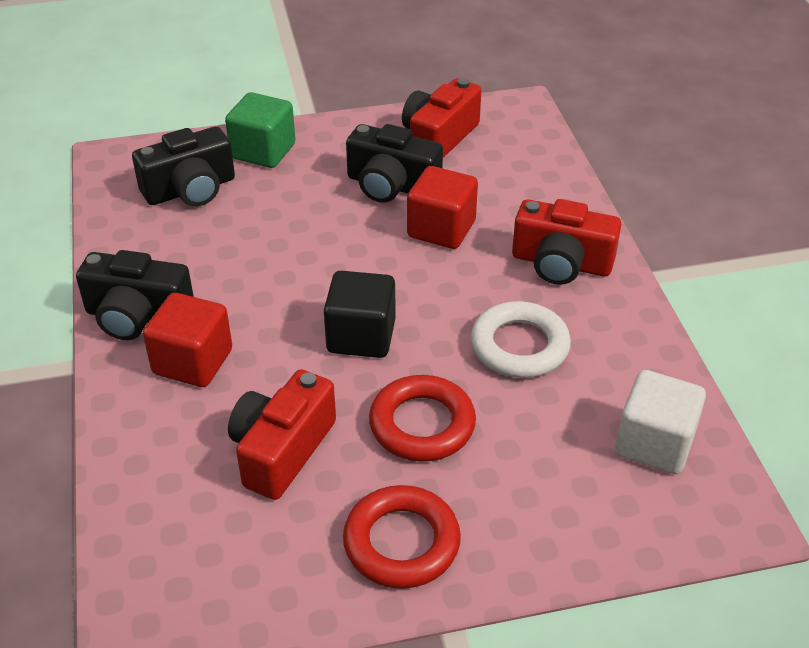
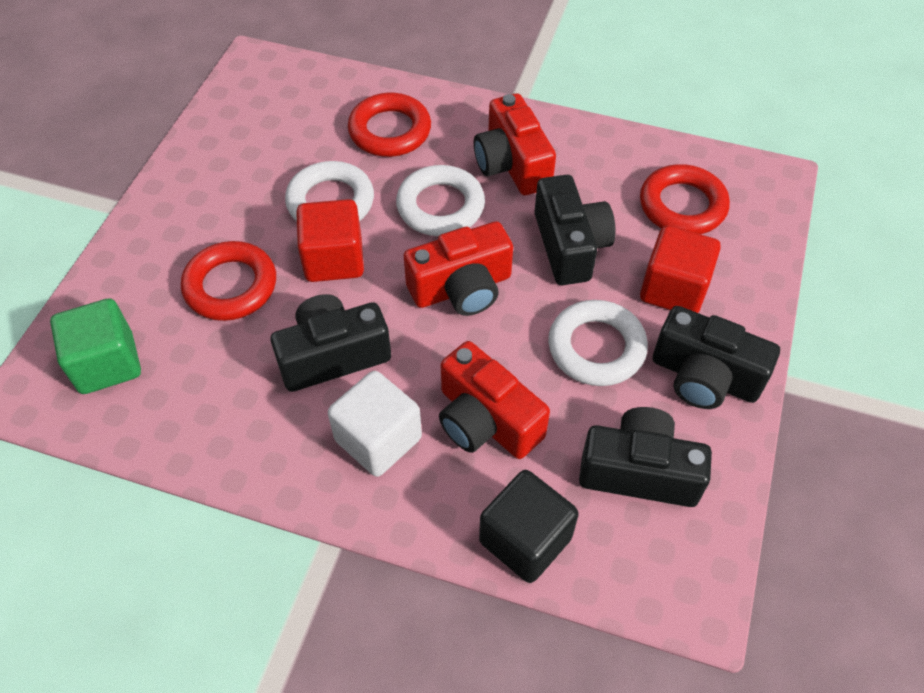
black camera: [76,250,194,340] [132,126,235,206] [346,124,443,203] = 3 -> [270,294,391,392] [534,175,616,285] [579,407,712,507] [653,306,780,409] = 4
red ring: [343,485,461,589] [369,375,476,462] = 2 -> [181,241,276,321] [348,93,431,157] [640,164,730,234] = 3
white ring: [471,301,571,378] = 1 -> [285,161,374,222] [396,165,485,236] [548,300,648,386] = 3

